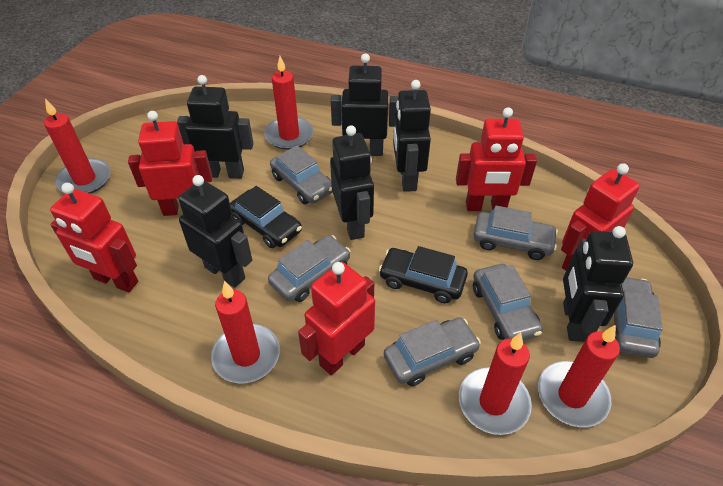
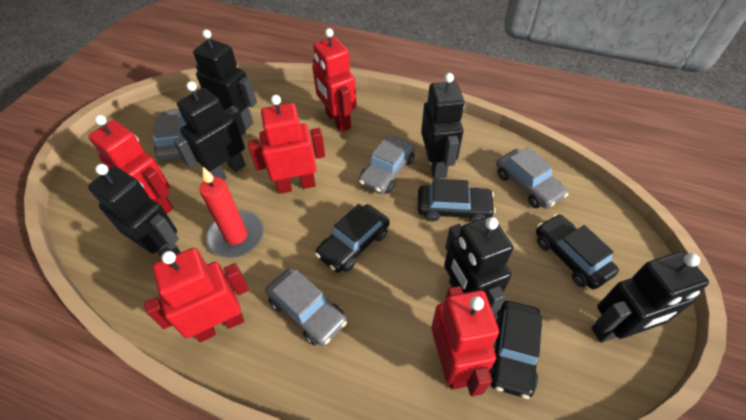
black car: [230,186,302,248] [379,246,468,303] = 2 -> [315,204,390,273] [418,179,496,222] [489,301,542,399] [536,214,619,289] = 4
grey car: [268,235,350,302] [270,145,332,204] [384,317,481,386] [473,264,543,340] [474,206,558,260] [614,277,663,358] = 6 -> [152,109,187,161] [265,268,347,346] [358,134,415,194] [496,147,568,209] = 4
red candle: [44,98,111,194] [211,281,280,384] [264,56,314,150] [459,333,532,435] [538,325,620,427] = 5 -> [200,167,264,258] = 1

